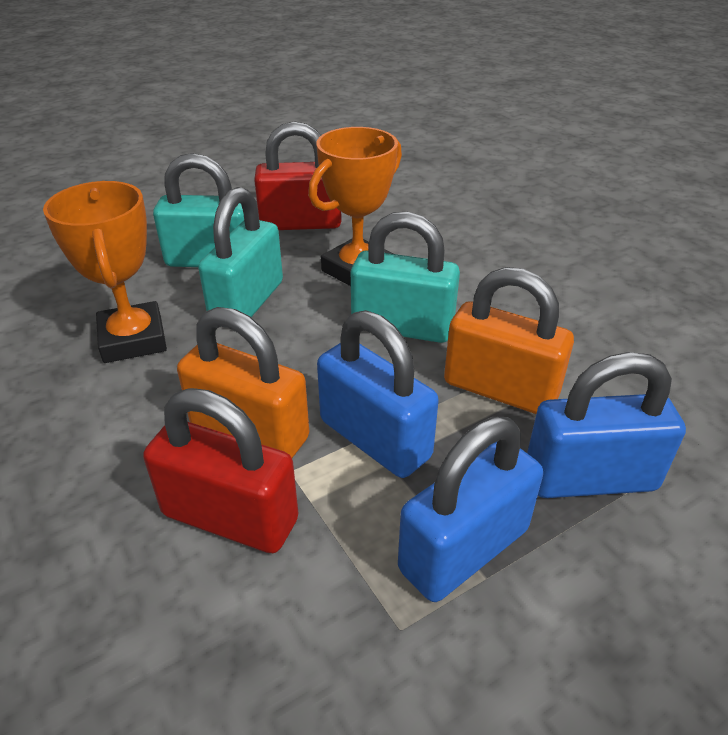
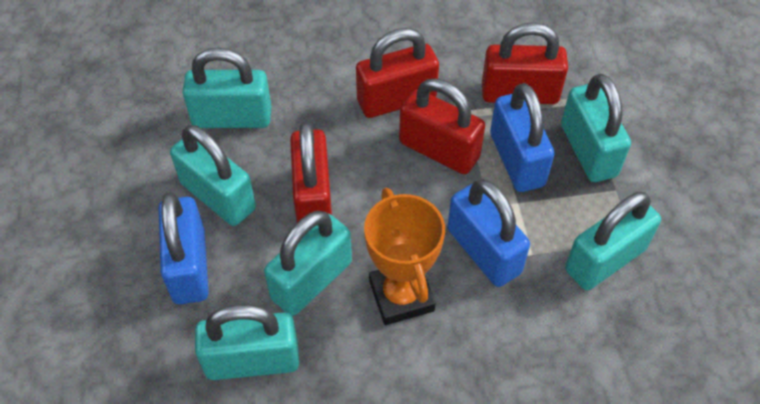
orange padlock: [177,307,309,458] [444,267,574,414] = 2 -> none = 0
orange trophy: [43,181,167,363] [308,127,402,286] = 2 -> [364,188,445,325] = 1
red padlock: [143,388,298,553] [254,121,342,230] = 2 -> [290,121,332,222] [356,28,439,118] [399,79,485,174] [482,22,568,104] = 4
turquoise padlock: [153,153,244,267] [198,187,283,317] [351,212,460,343] = 3 -> [170,125,256,226] [182,48,271,128] [195,304,299,380] [264,211,352,316] [561,74,631,182] [565,192,661,290] = 6

